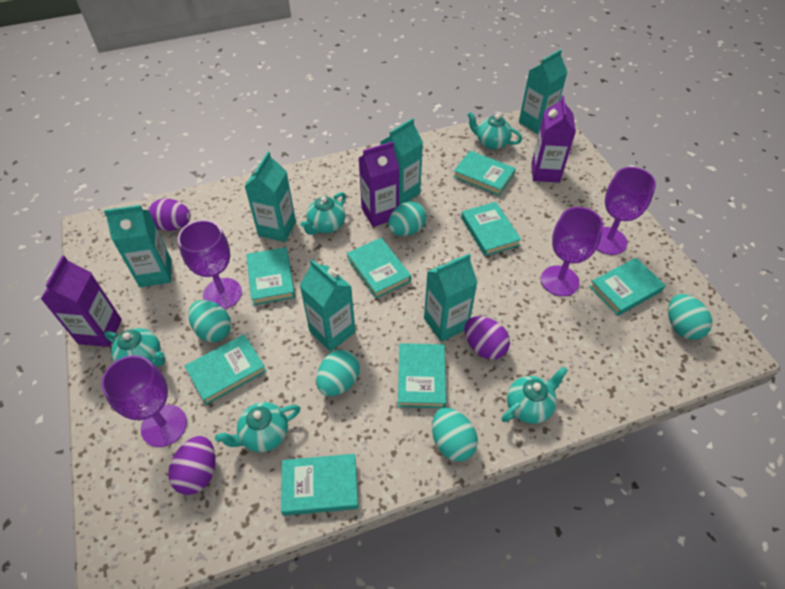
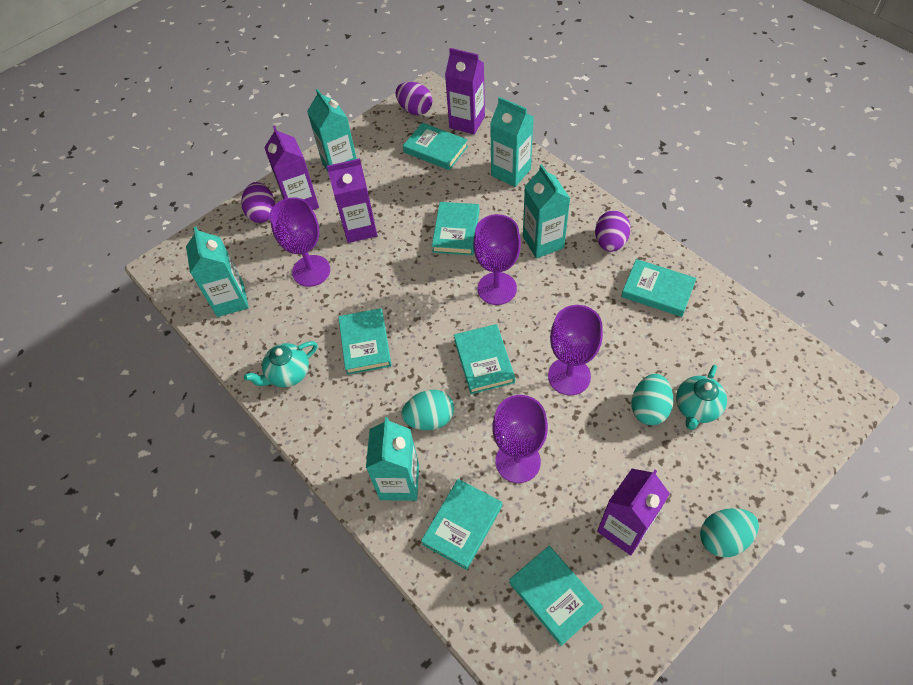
purple carton: [41,255,122,347] [359,141,399,227] [532,95,576,183] = 3 -> [264,126,319,210] [327,158,377,243] [445,48,485,134] [597,469,670,555] = 4
turquoise book: [185,334,266,405] [246,247,295,305] [281,454,358,516] [347,238,411,298] [398,343,446,408] [453,151,516,196] [461,202,521,256] [589,258,666,316] = 8 -> [338,308,392,375] [403,123,468,170] [421,479,502,570] [432,202,480,255] [454,324,515,394] [509,546,603,646] [621,259,696,317] = 7
turquoise carton: [104,205,172,287] [245,152,296,242] [299,259,355,352] [380,118,423,205] [424,253,478,342] [519,49,567,134] = 6 -> [186,226,249,317] [307,89,357,172] [366,417,419,501] [490,97,534,187] [523,164,570,258] = 5
turquoise egg: [188,300,231,342] [316,350,360,396] [388,201,426,236] [432,408,478,461] [668,294,712,340] = 5 -> [401,390,454,430] [631,374,673,425] [700,508,759,557] = 3
turquoise teapot: [104,328,165,367] [215,402,301,452] [301,192,346,235] [467,112,522,150] [501,366,568,424] = 5 -> [244,341,318,387] [676,365,727,430] = 2

